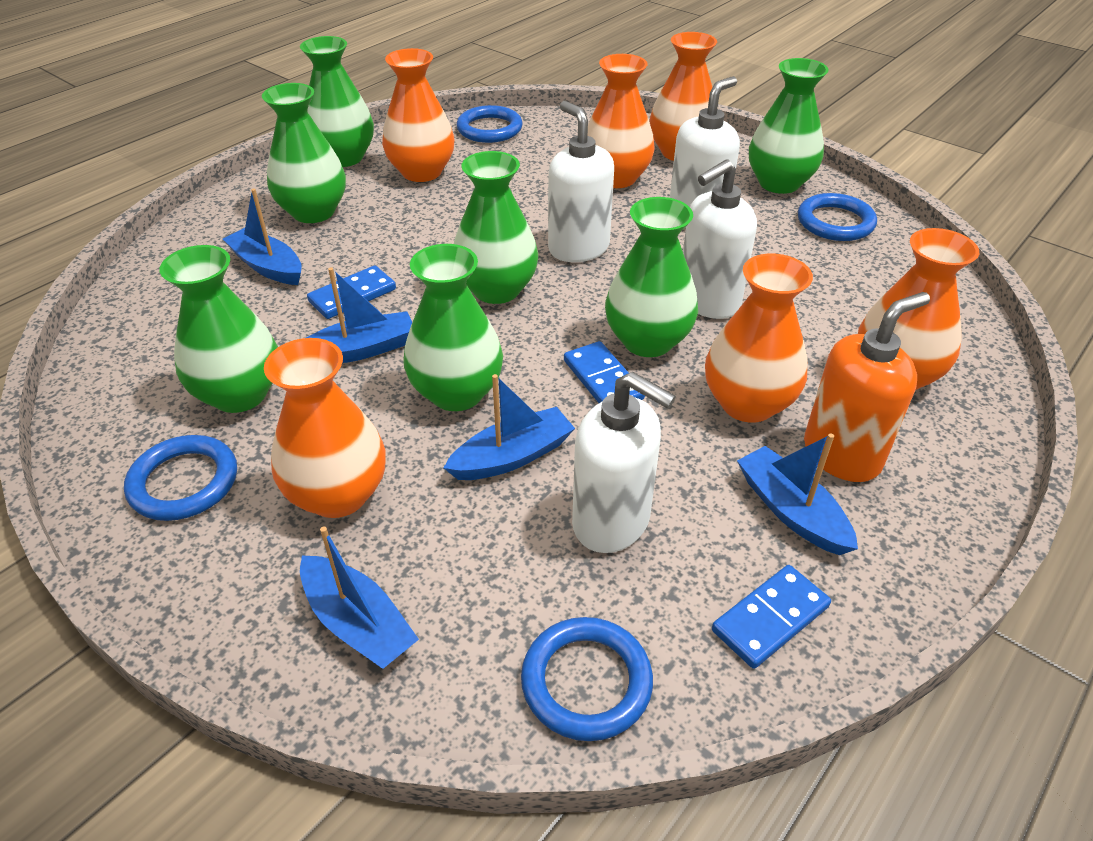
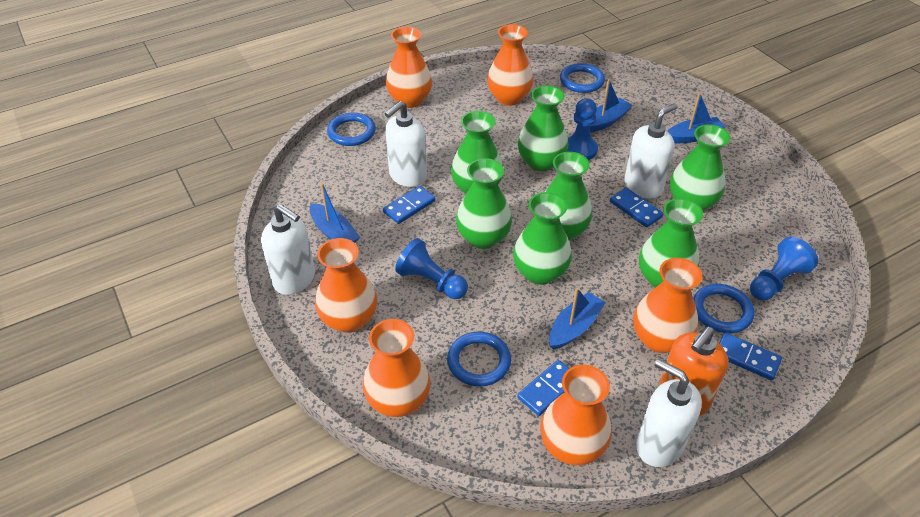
blue boat: [223,189,302,285] [300,527,419,669] [306,267,412,363] [444,374,575,480] [737,433,858,555] = 5 -> [310,183,360,243] [549,288,606,350] [590,79,633,132] [667,93,726,143] = 4
blue domino: [307,265,396,319] [564,341,645,403] [712,565,831,669] = 3 -> [383,186,436,224] [517,360,569,416] [610,188,664,228] [719,333,782,381] = 4
blue pawn: none = 0 -> [395,238,468,299] [567,98,598,160] [750,237,818,300] = 3

